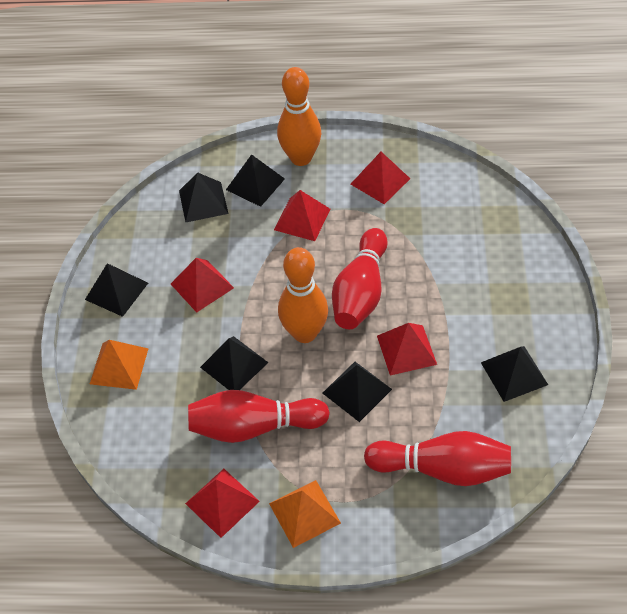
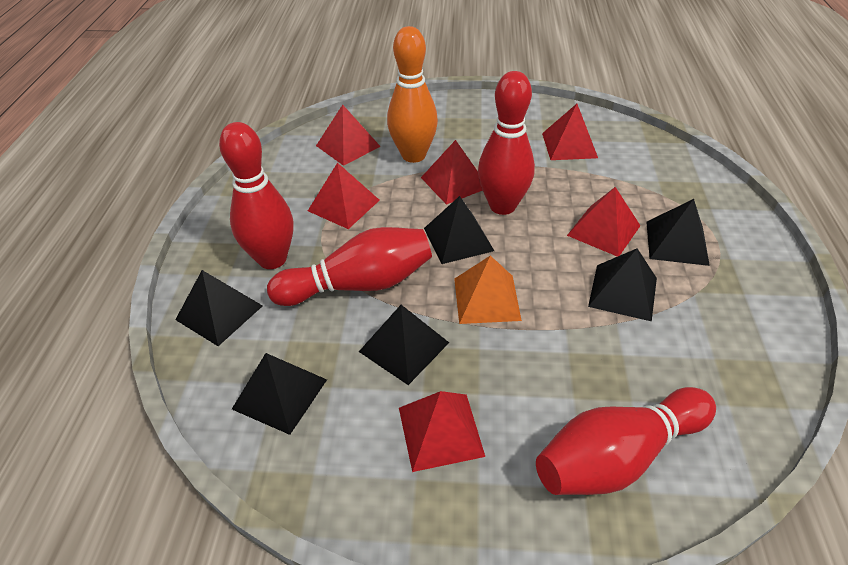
orange bowling pin: [277,67,321,166] [278,247,328,343] = 2 -> [387,26,438,163] = 1
orange pyramid: [90,340,149,390] [269,480,341,548] = 2 -> [454,256,522,324] = 1
red bowling pin: [188,390,330,443] [332,228,388,329] [364,431,511,486] = 3 -> [219,122,293,269] [267,227,432,306] [478,71,535,215] [536,387,716,495] = 4
red pyramid: [171,258,234,312] [185,469,260,538] [274,190,330,241] [351,152,410,204] [377,323,437,376] = 5 -> [308,163,380,229] [316,105,381,166] [399,391,485,472] [421,140,483,205] [542,104,598,160] [567,187,641,257] = 6

